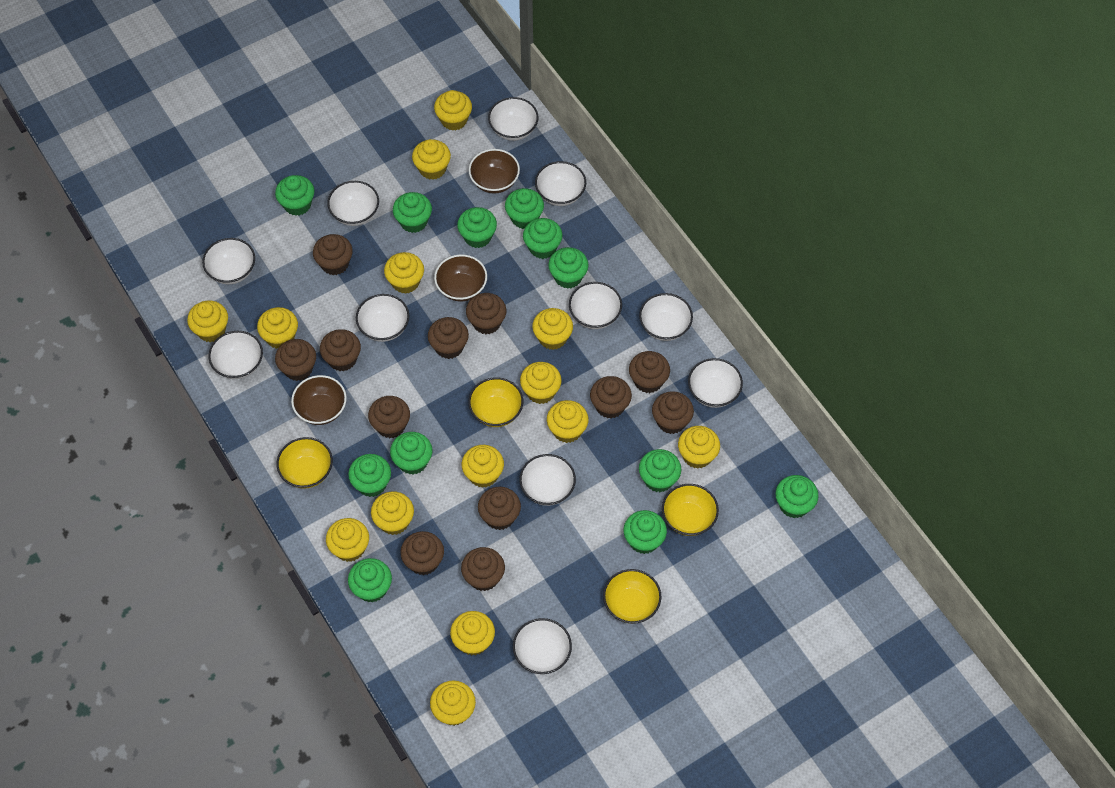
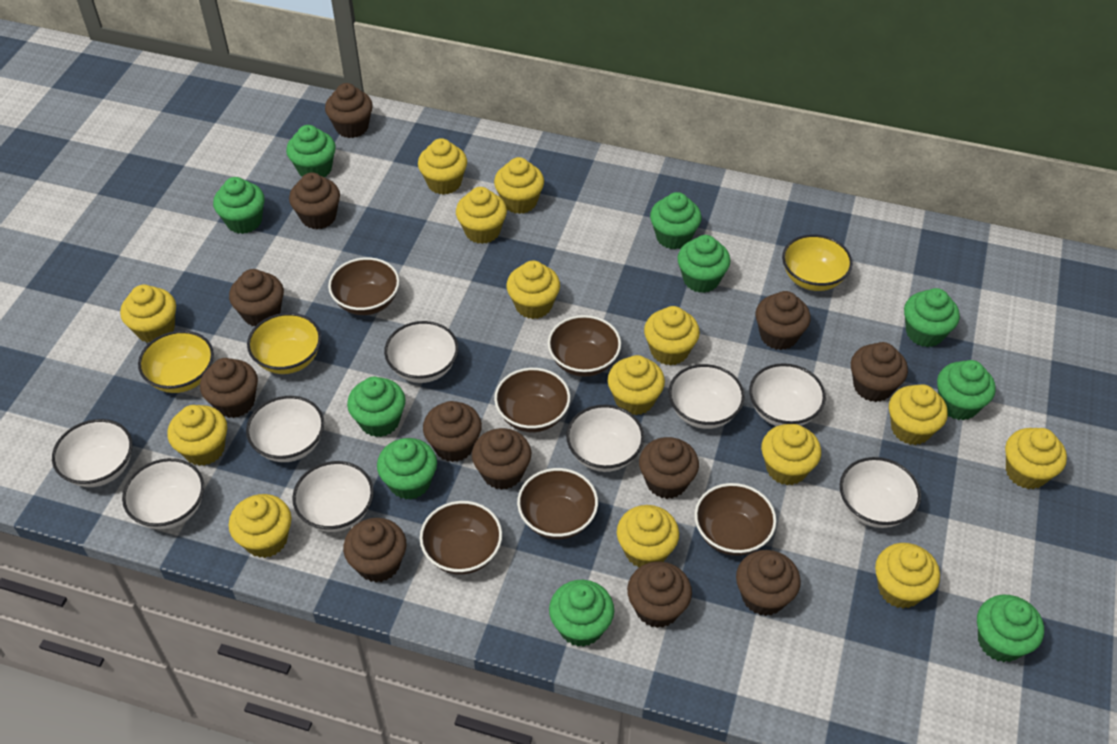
brown bowl: [291,375,347,425] [434,255,487,301] [469,149,520,193] = 3 -> [328,257,399,315] [420,501,502,575] [494,368,570,432] [517,468,598,539] [548,315,621,377] [694,483,777,556] = 6
green cupcake: [275,175,315,216] [348,454,391,497] [348,558,392,603] [390,432,433,475] [393,192,432,233] [457,207,497,248] [505,188,544,229] [523,218,563,259] [548,247,589,289] [623,510,667,554] [639,449,681,492] [775,475,819,518] = 12 -> [213,177,265,234] [286,125,336,177] [347,377,405,437] [377,438,437,500] [549,580,614,647] [650,192,701,249] [677,235,731,293] [904,288,960,347] [937,360,996,420] [977,595,1044,662] = 10
white bowl: [202,238,255,284] [208,331,263,379] [327,181,379,226] [356,294,409,342] [488,97,539,141] [513,618,572,674] [519,454,576,506] [535,161,586,206] [569,282,622,329] [639,293,693,341] [688,358,743,408] = 11 -> [52,419,132,487] [122,458,204,529] [246,396,324,462] [292,461,374,532] [384,321,458,383] [566,405,644,472] [668,364,745,429] [749,363,826,426] [840,457,921,528] = 9
yellow bowl: [277,437,333,489] [468,377,523,427] [603,569,662,624] [662,484,719,536] = 4 -> [138,330,214,393] [247,313,321,374] [782,235,853,291] = 3

